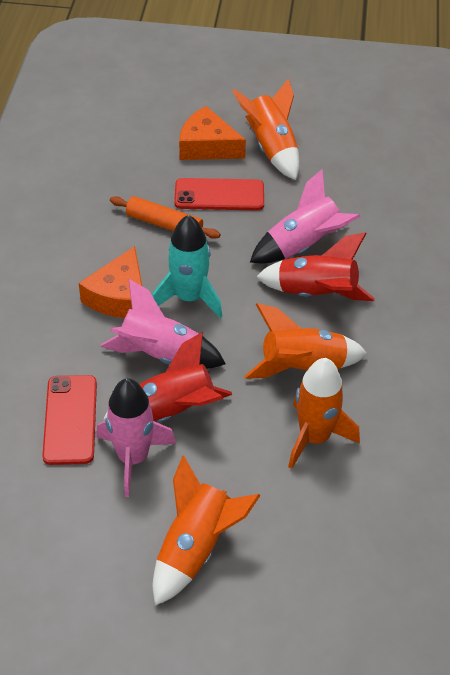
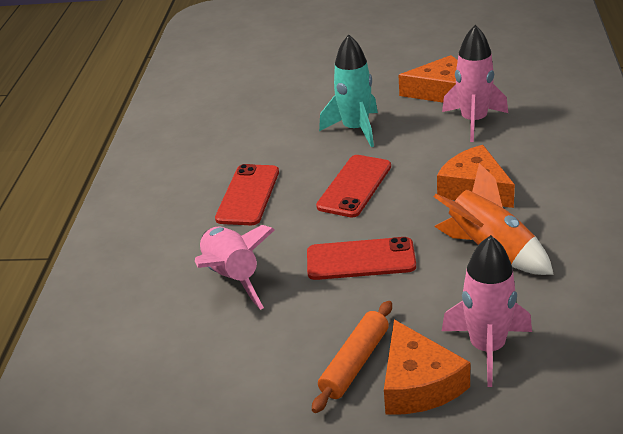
orange cheese: [79,246,142,318] [179,106,246,160] = 2 -> [384,319,470,414] [399,55,458,103] [437,145,515,208] = 3
orange rocket: [153,456,260,606] [232,78,300,180] [244,303,367,379] [288,358,360,469] = 4 -> [434,163,554,275] = 1
red phone: [42,375,97,465] [174,178,264,210] = 2 -> [215,164,279,225] [307,237,416,280] [316,155,391,218] = 3
red rocket: [103,332,232,422] [256,232,375,301] = 2 -> none = 0

